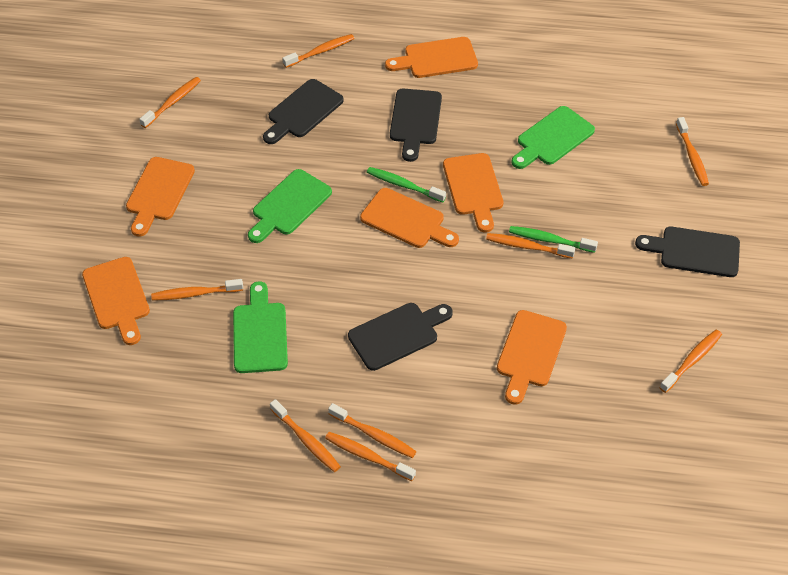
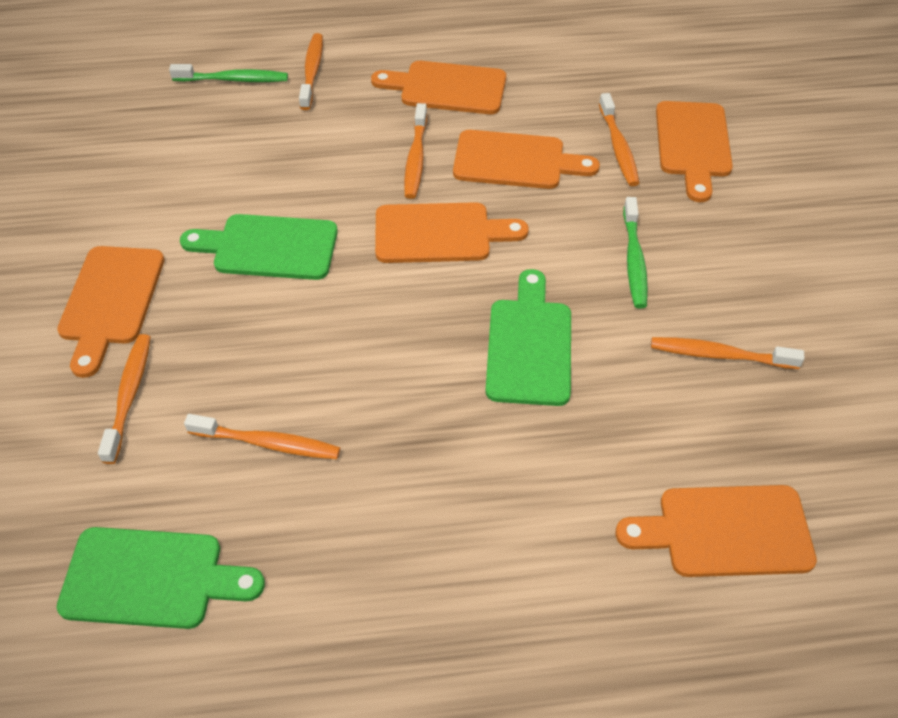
black cutting board: [263,79,344,144] [348,303,453,371] [390,89,442,162] [635,227,740,277] = 4 -> none = 0
orange toothbrush: [139,77,201,128] [151,279,243,301] [270,399,341,472] [282,34,354,68] [325,432,416,481] [328,403,417,458] [486,233,575,259] [659,330,722,393] [676,117,709,186] = 9 -> [98,334,151,464] [184,414,340,459] [299,33,323,110] [404,103,427,199] [599,93,640,186] [651,337,804,369] = 6

